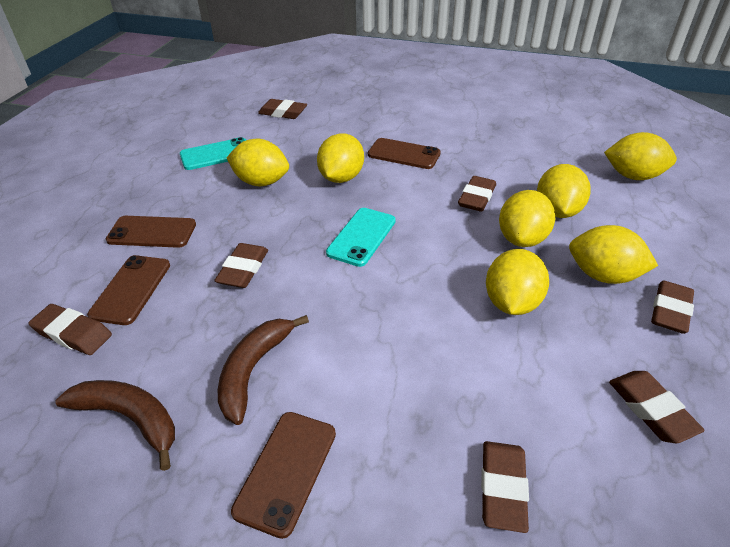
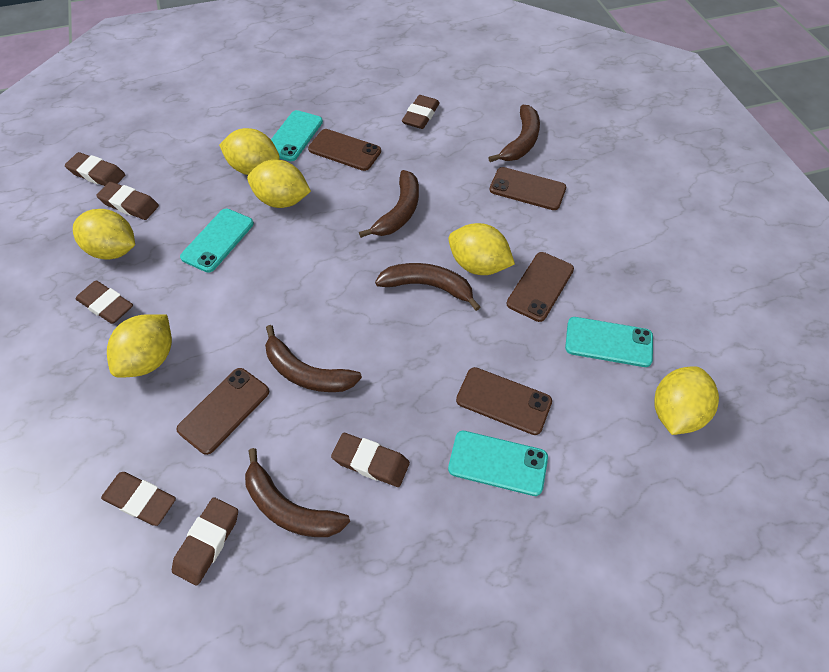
brown banana: [55,380,175,471] [218,315,309,425] = 2 -> [245,448,350,537] [265,325,362,392] [359,170,419,238] [375,263,480,311] [488,105,540,162] = 5
brown phone: [87,255,170,325] [106,216,196,248] [231,412,336,539] [368,138,441,169] = 4 -> [176,368,269,455] [308,129,381,171] [456,367,552,435] [490,167,566,210] [506,252,574,322] = 5
turquoise phone: [180,137,246,170] [326,208,396,267] = 2 -> [180,209,254,273] [271,110,323,161] [448,431,548,496] [565,317,653,367] = 4
yellow lemon: [227,139,289,186] [317,133,364,183] [486,249,549,315] [499,190,555,247] [537,164,591,218] [569,225,658,284] [604,132,677,180] = 7 -> [73,209,135,260] [107,314,172,378] [219,128,280,175] [247,160,311,208] [448,223,515,275] [654,367,719,435] = 6

